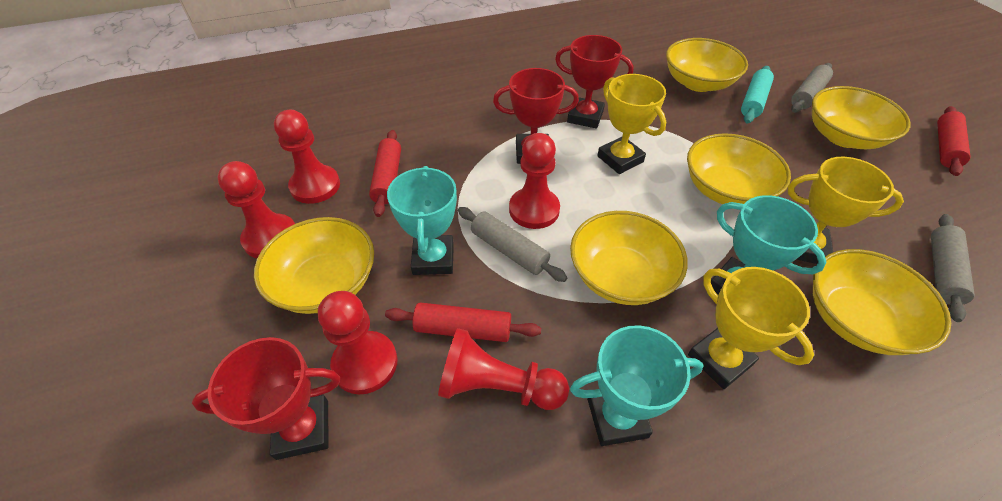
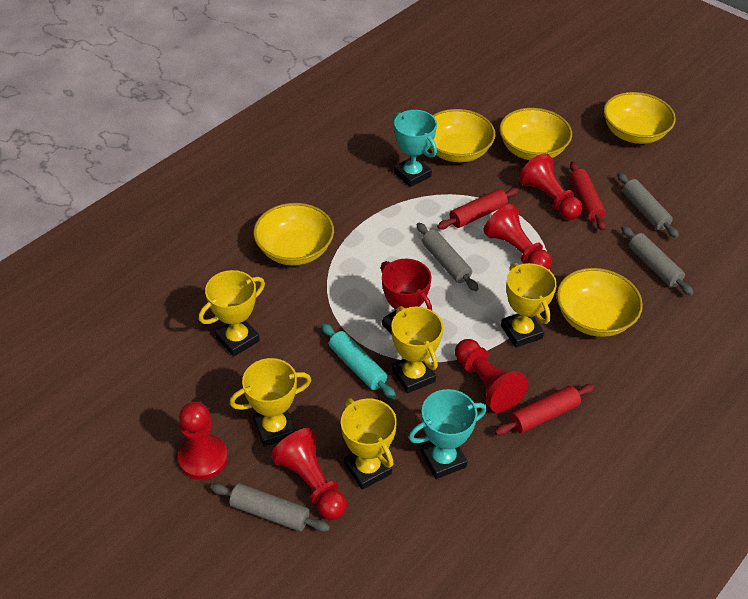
grey rolling pin: [458,207,568,282] [791,63,833,113] [931,214,975,322] = 3 -> [210,483,330,532] [417,223,478,291] [617,172,679,238] [621,226,694,296] = 4
red trophy: [192,337,340,460] [493,68,579,164] [555,35,633,128] = 3 -> [381,259,432,334] = 1
turquoise trophy: [387,166,457,275] [570,325,704,446] [711,195,827,295] = 3 -> [393,110,437,187] [408,389,487,479] = 2
yellow bowl: [254,217,374,314] [570,211,688,305] [666,38,748,92] [687,133,791,204] [812,86,911,149] [813,249,951,355] = 6 -> [253,203,334,266] [430,109,495,162] [499,108,572,160] [557,268,643,337] [604,92,676,144] = 5
yellow trophy: [597,74,666,174] [688,267,814,389] [788,157,904,264] = 3 -> [199,270,265,357] [229,358,311,447] [341,398,397,490] [391,306,443,393] [501,263,557,348] = 5

